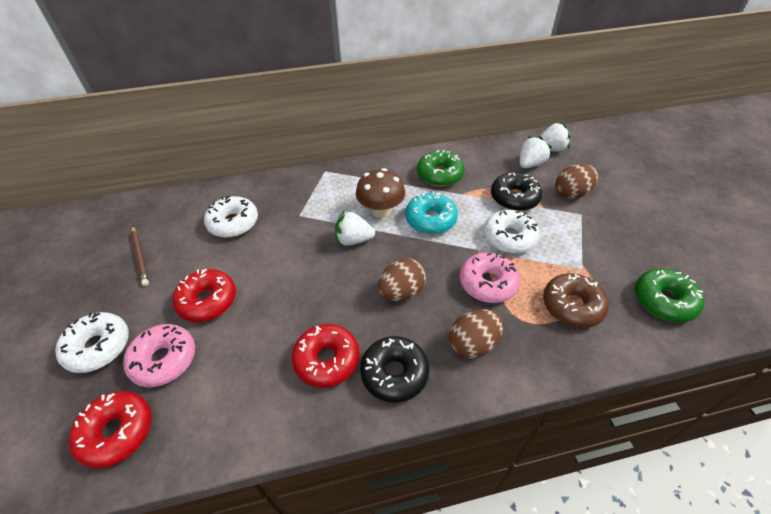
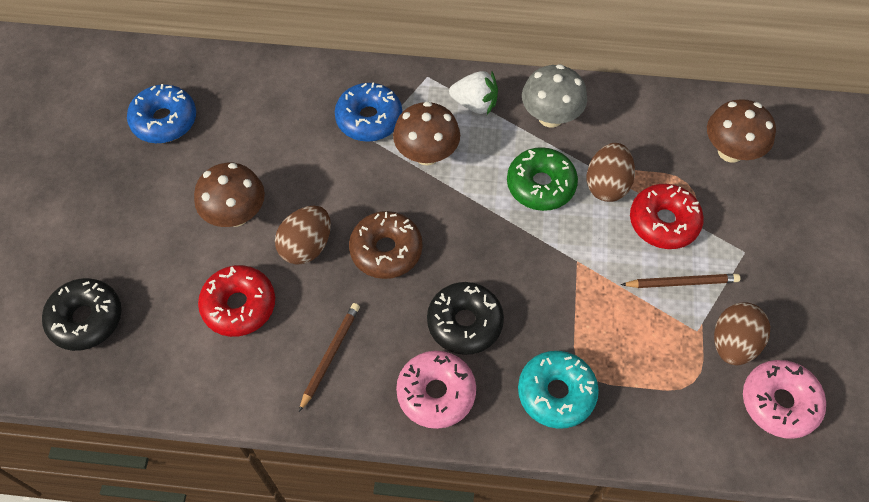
blue donut: none = 0 -> [127,84,196,143] [335,82,402,142] = 2
brown mushroom: [356,168,405,218] = 1 -> [194,163,265,227] [393,101,460,165] [707,99,776,163] = 3
brown pencil: [131,226,149,286] = 1 -> [299,303,360,412] [621,274,740,288] = 2
green donut: [417,150,464,187] [635,268,704,322] = 2 -> [507,147,578,211] = 1
grey mushroom: none = 0 -> [522,64,587,128] = 1
red donut: [69,391,152,468] [172,269,236,322] [292,324,359,388] = 3 -> [198,265,275,337] [630,184,704,249] = 2
white donut: [55,312,129,373] [204,196,258,238] [484,210,540,254] = 3 -> none = 0
white strawberry: [335,210,375,246] [520,136,552,168] [538,122,570,152] = 3 -> [449,71,498,115] = 1

